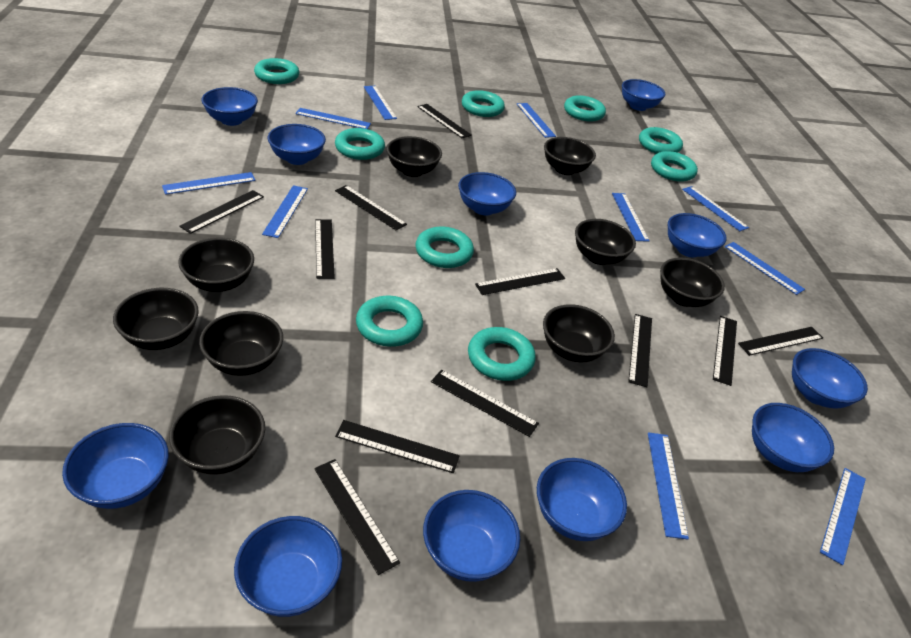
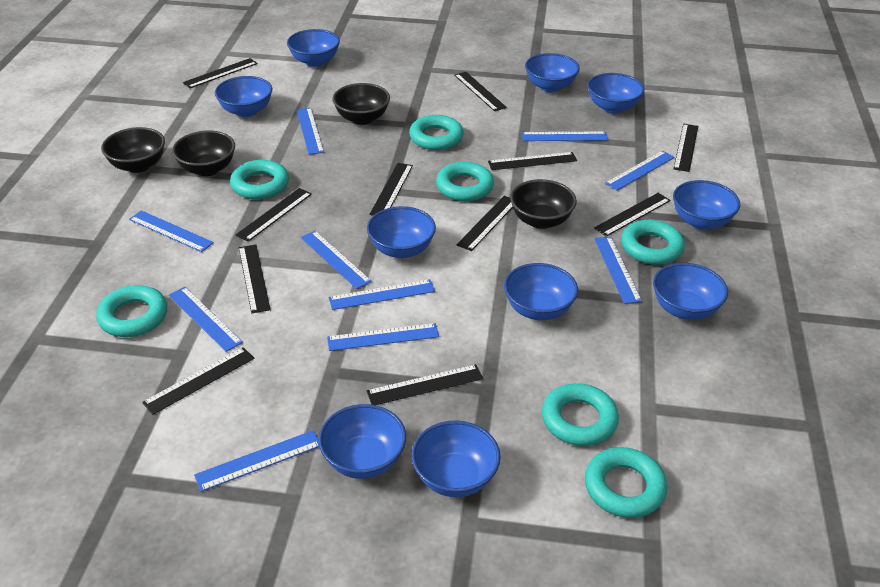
black bowl: [113,288,199,350] [169,395,265,475] [178,238,254,292] [199,311,283,376] [386,136,442,177] [543,304,615,362] [544,137,596,175] [575,219,636,265] [660,258,725,307] = 9 -> [101,127,165,173] [172,130,235,176] [332,83,390,125] [510,179,577,229] = 4
blue bowl: [62,423,169,509] [201,87,258,126] [234,516,342,617] [268,124,326,165] [423,490,520,582] [458,172,516,215] [537,458,627,541] [622,79,665,111] [668,213,727,257] [752,403,834,472] [792,348,868,409] = 11 -> [215,76,272,117] [287,29,340,67] [318,404,406,479] [367,206,436,258] [411,420,501,497] [504,263,578,320] [525,53,580,92] [588,73,644,114] [653,263,728,320] [673,180,740,230] = 10
turquoise ring: [254,58,300,84] [335,128,385,160] [356,296,423,347] [415,227,474,268] [462,90,505,117] [468,327,536,381] [564,95,606,122] [639,127,683,154] [651,151,698,182] = 9 -> [96,285,167,337] [230,160,289,199] [409,115,464,150] [436,162,494,201] [542,383,619,446] [585,447,667,518] [621,220,685,265] = 7

